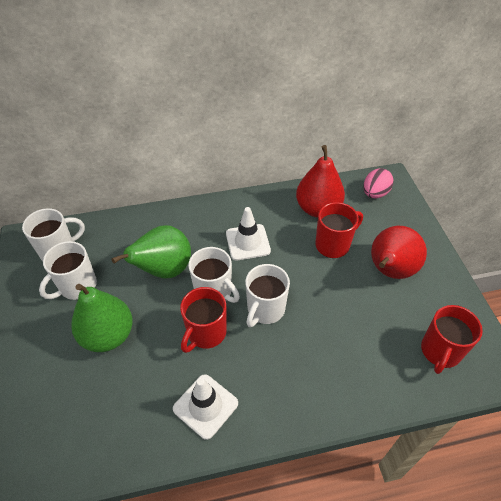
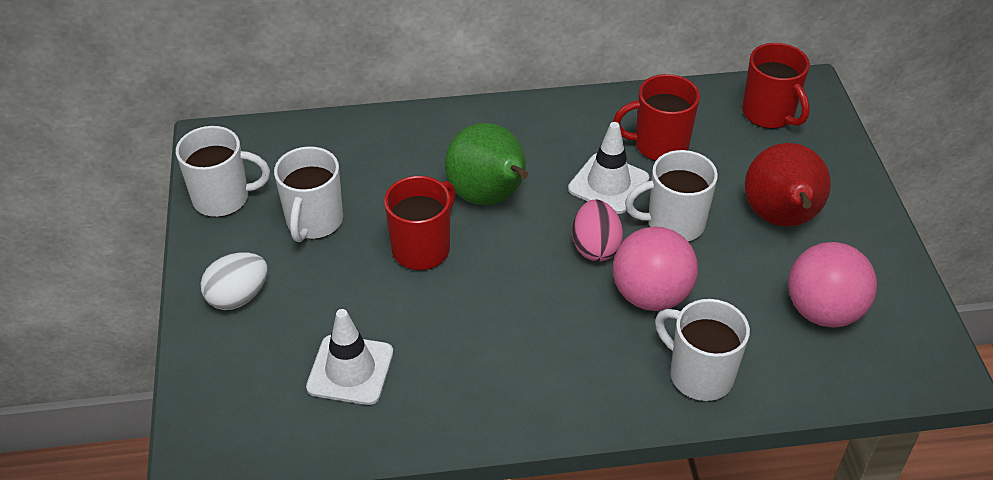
green pear: [71,284,133,352] [112,225,191,278] = 2 -> [445,123,528,205] = 1
pink ball: none = 0 -> [613,226,698,311] [788,242,877,327] = 2
red pear: [296,145,345,218] [371,226,427,279] = 2 -> [745,143,831,227] = 1
white egg: none = 0 -> [201,252,268,310] = 1

